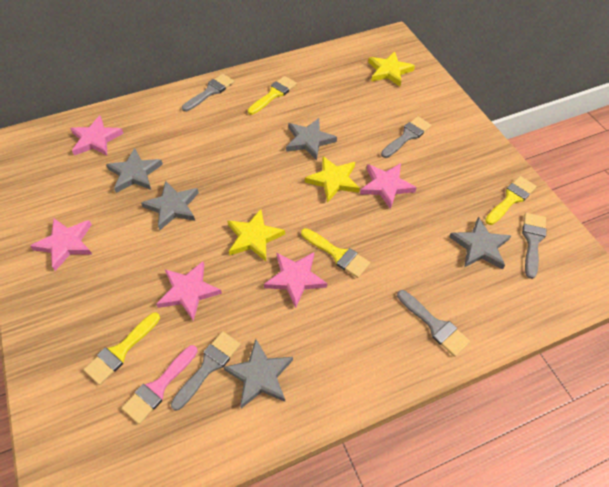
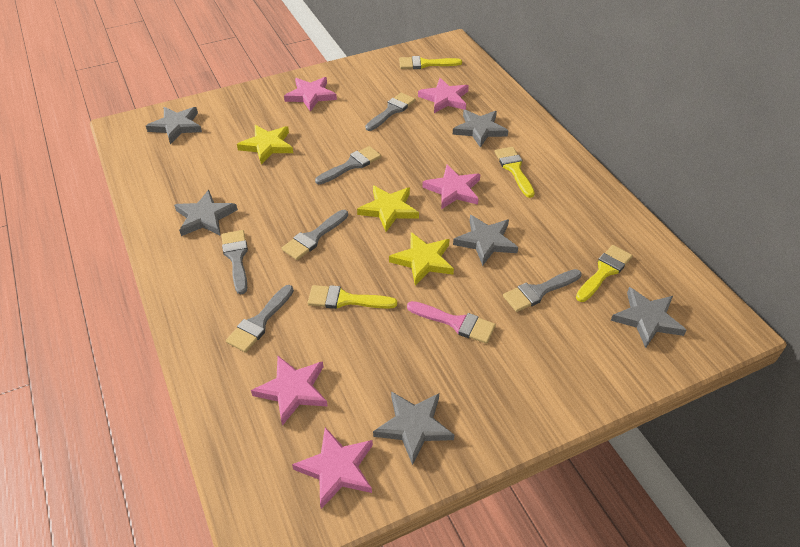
grey brush: [171,331,241,411] [182,74,234,112] [381,116,431,158] [397,290,470,357] [522,213,546,279] = 5 -> [221,230,248,294] [226,285,294,353] [282,210,348,260] [315,146,381,184] [365,93,415,131] [503,269,582,312] = 6
grey star: [106,148,163,193] [141,181,199,230] [223,339,293,409] [286,118,337,160] [449,217,511,270] = 5 -> [146,107,202,144] [174,190,238,236] [373,391,454,465] [453,110,508,148] [453,215,518,266] [611,287,686,348] = 6

